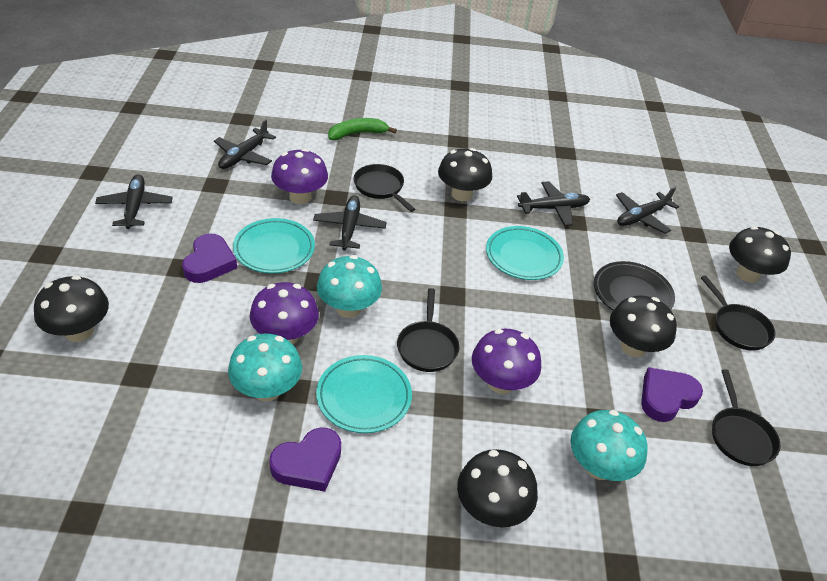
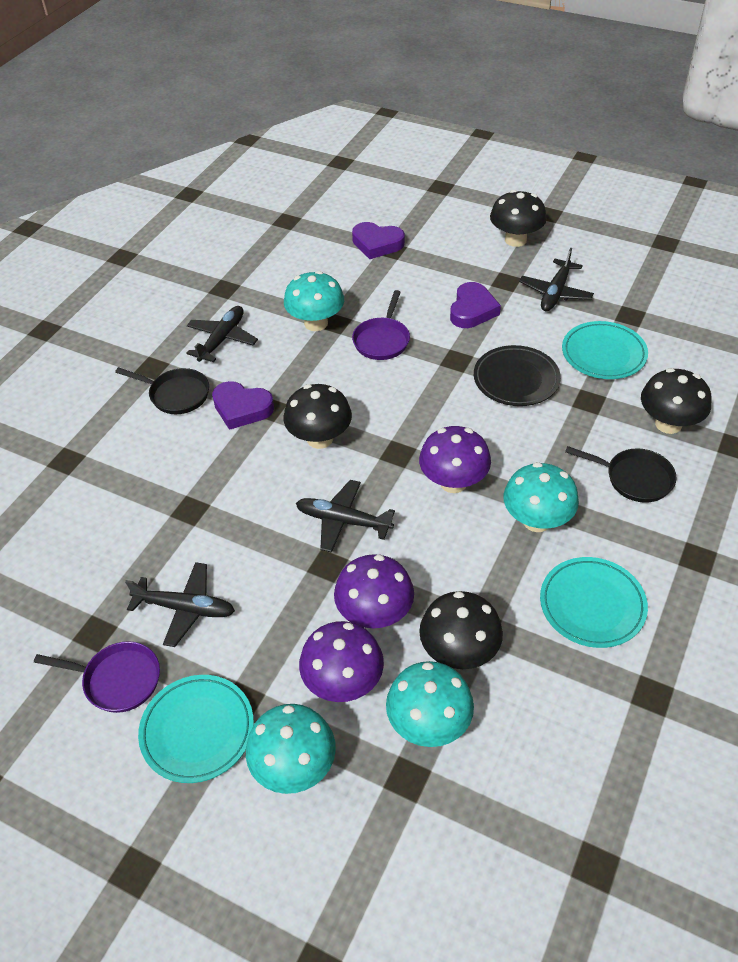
black mushroom: [34,275,109,342] [438,148,492,201] [457,449,538,527] [610,296,677,357] [729,226,791,283] = 5 -> [284,384,352,449] [419,591,503,669] [490,190,547,247] [641,368,711,434] = 4
black pan: [354,164,415,212] [397,288,459,372] [701,276,775,351] [712,369,780,466] = 4 -> [115,367,209,414] [565,446,677,503] = 2
black plane: [95,175,173,229] [214,119,276,169] [313,195,387,250] [517,181,590,226] [616,187,679,234] = 5 -> [125,562,235,647] [186,306,258,362] [296,480,395,553] [519,248,594,312] = 4
green banana: [328,118,397,140] = 1 -> none = 0
purple pan: none = 0 -> [34,641,160,713] [352,290,410,360] = 2
turquoise mushroom: [228,334,302,402] [317,255,382,318] [571,410,648,481] = 3 -> [246,704,336,794] [284,271,344,331] [386,661,474,747] [503,462,579,532] = 4

